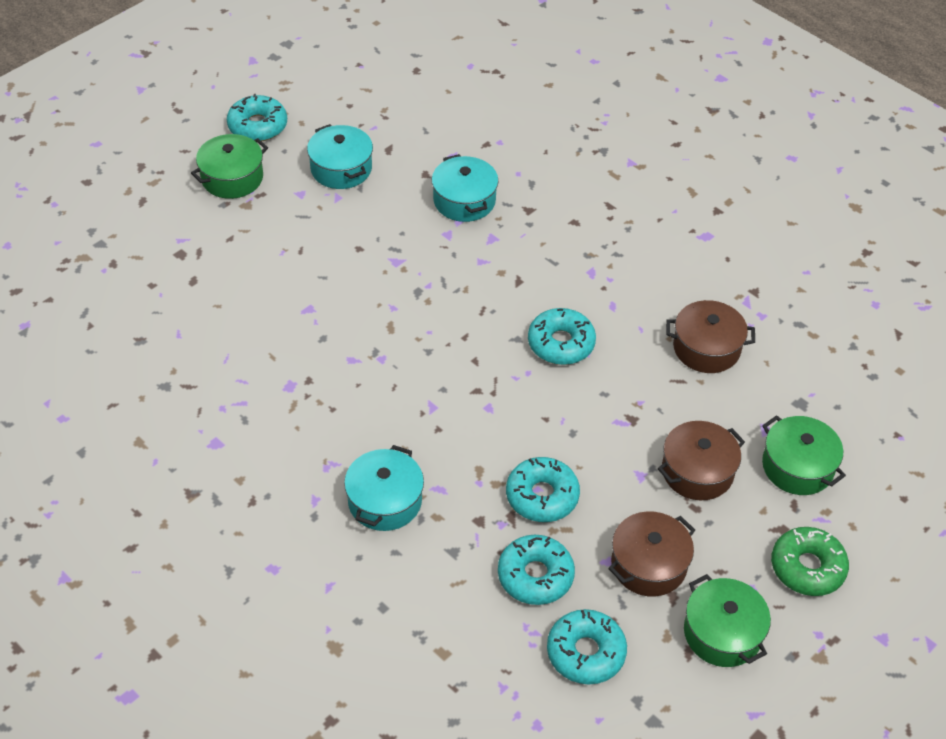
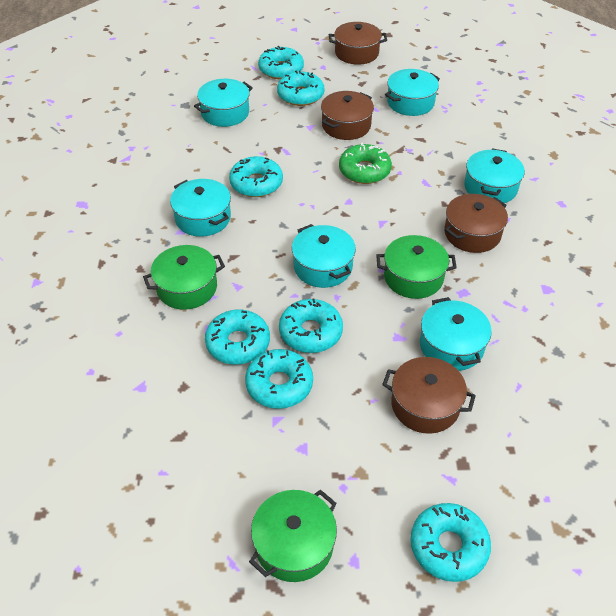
brown pot: [608,511,695,597] [658,421,745,500] [666,300,755,373] = 3 -> [321,91,374,140] [329,22,387,65] [382,357,476,434] [444,194,508,253] = 4
turquoise donut: [227,94,287,141] [498,535,575,605] [506,457,580,522] [528,308,596,365] [547,609,627,684] = 5 -> [205,309,270,365] [229,156,283,197] [245,349,313,409] [258,46,304,79] [277,71,324,106] [279,298,343,353] [411,503,491,582] = 7
turquoise pot: [307,124,373,189] [344,445,424,531] [432,154,498,222] = 3 -> [170,179,231,237] [194,79,253,127] [292,224,356,288] [385,69,440,116] [420,297,492,371] [464,148,525,203] = 6

